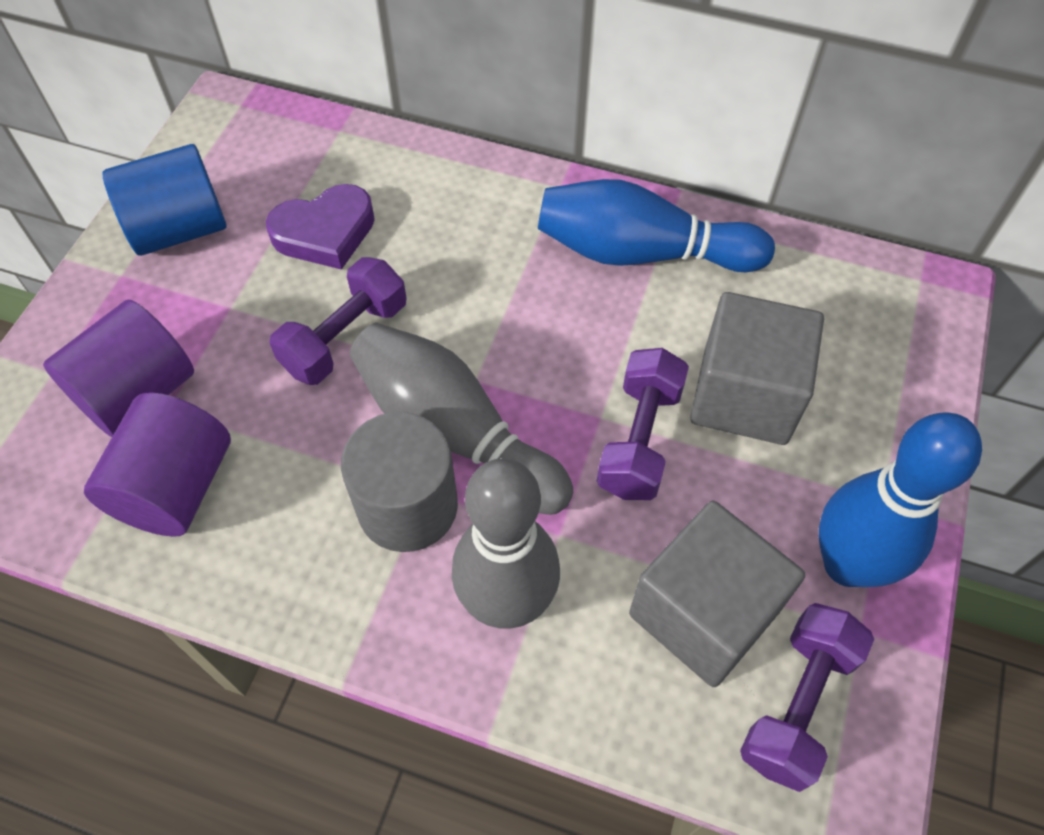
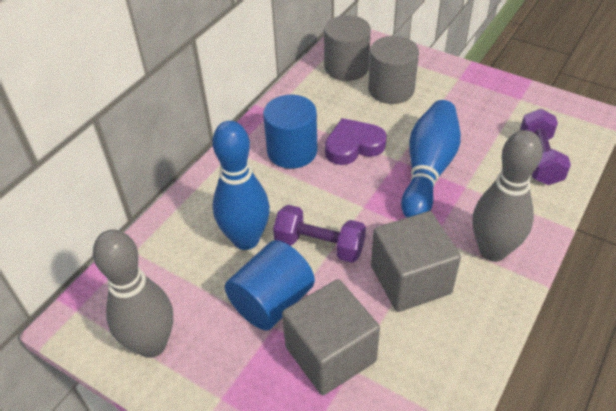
blue cylinder: [103,144,227,256] = 1 -> [225,240,315,330] [263,95,318,169] = 2
grey cylinder: [341,412,458,552] = 1 -> [324,15,371,81] [368,36,419,104] = 2
purple cylinder: [43,300,194,437] [84,392,231,537] = 2 -> none = 0
purple dumbbell: [269,257,407,385] [597,348,689,500] [740,603,874,792] = 3 -> [273,205,366,263] [520,109,571,185] = 2

